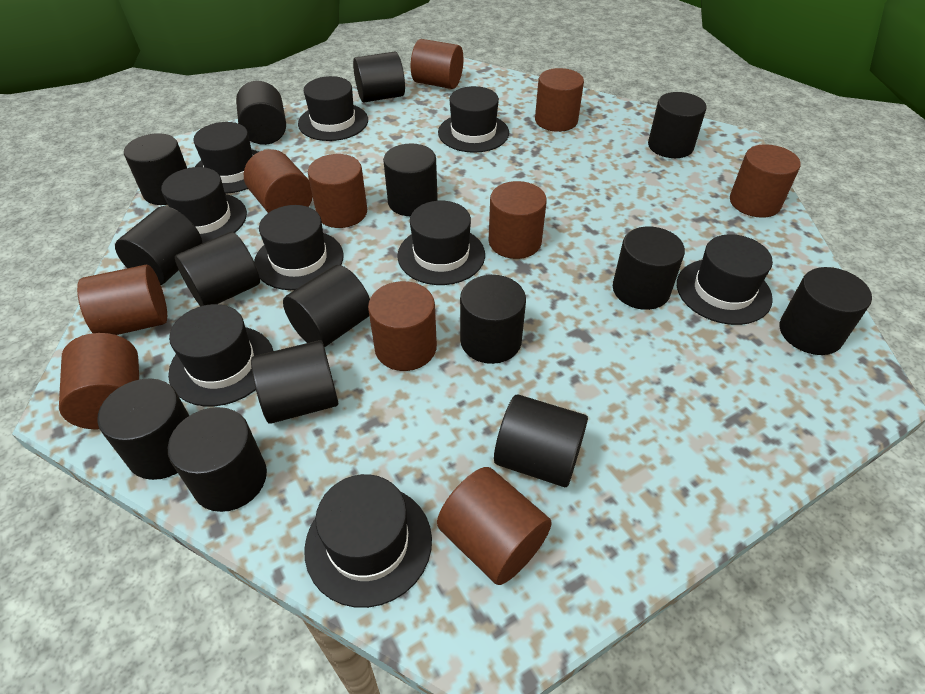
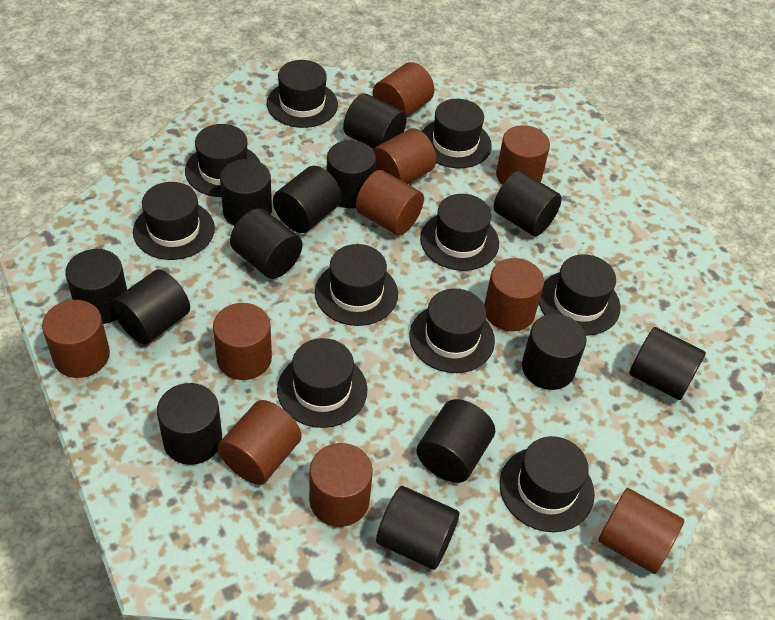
black cylinder: [97,378,189,480] [115,206,202,285] [124,133,187,205] [168,407,267,512] [175,232,260,306] [236,81,286,145] [251,340,338,424] [283,265,370,348] [353,52,405,102] [383,143,438,216] [460,275,526,364] [494,395,588,487] [613,227,685,310] [648,92,707,158] [780,267,872,355] = 15 -> [65,249,127,324] [112,269,190,345] [157,383,222,465] [220,159,272,226] [230,208,302,279] [273,166,342,233] [327,140,376,208] [343,93,407,148] [376,486,459,570] [416,399,495,483] [494,170,562,236] [522,314,587,390] [629,327,706,400] = 13
black hat: [161,167,247,244] [168,304,273,406] [193,122,258,194] [254,205,344,290] [298,76,368,141] [304,474,432,608] [397,201,485,285] [438,86,509,153] [677,234,773,325] = 9 -> [133,182,215,260] [185,124,260,197] [267,60,338,128] [277,338,367,428] [315,244,398,326] [409,288,495,373] [420,194,499,271] [422,99,492,168] [500,436,595,532] [539,254,621,335] = 10

